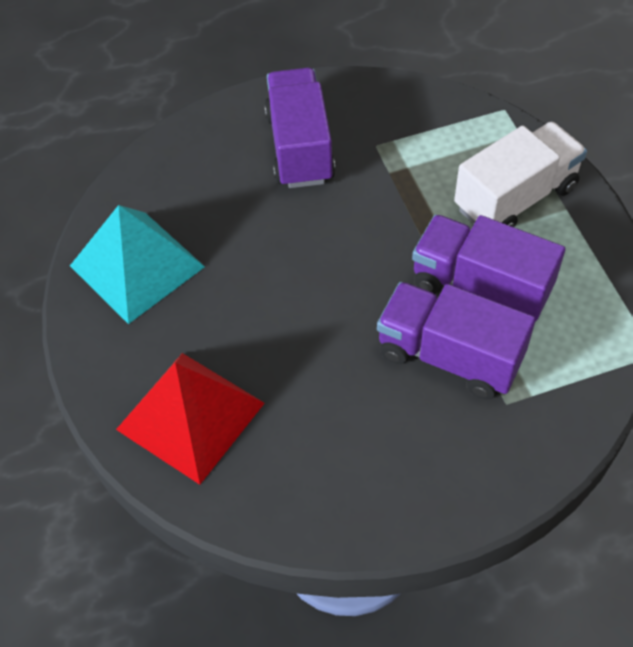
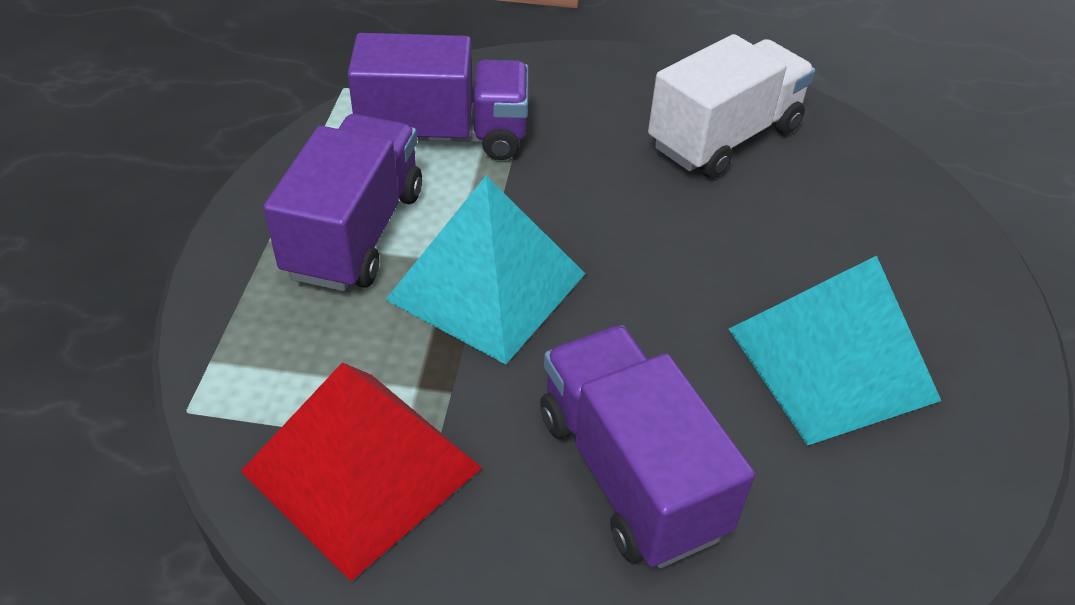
turquoise pyramid: [70,205,205,324] = 1 -> [385,176,585,365] [729,256,941,446] = 2

